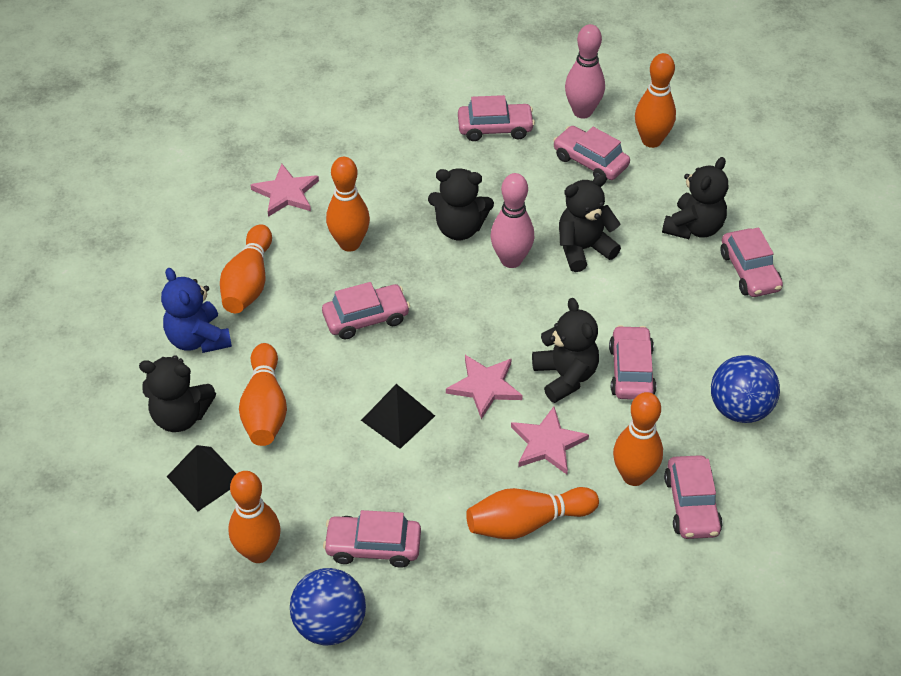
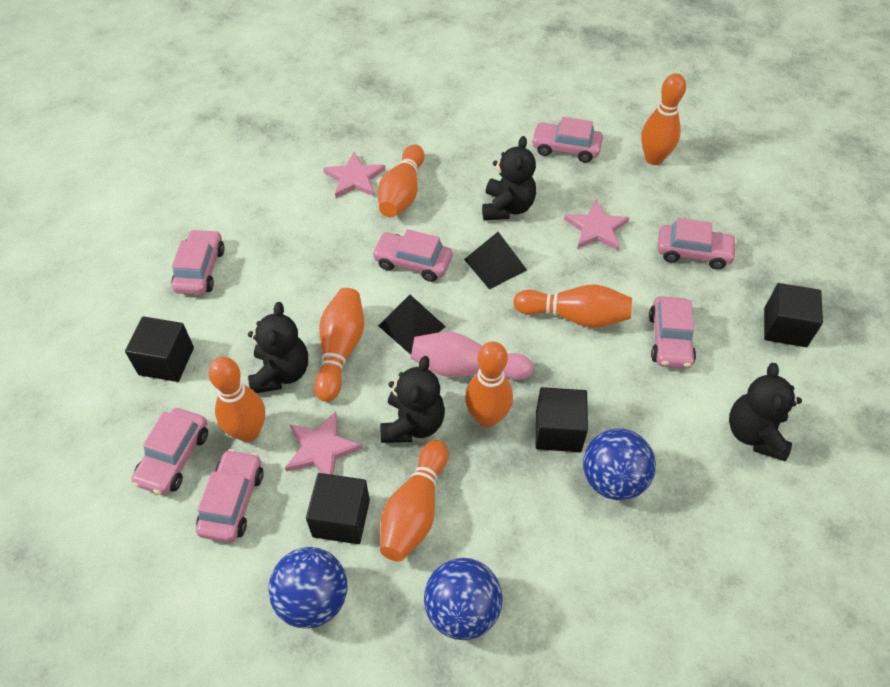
black cube: none = 0 -> [125,317,194,382] [306,473,370,544] [536,387,588,452] [764,283,823,347] = 4
black teddy bear: [139,355,216,432] [428,168,494,240] [532,298,599,403] [559,174,621,272] [662,157,728,239] = 5 -> [248,302,308,393] [380,356,445,443] [482,136,536,220] [729,363,802,461] = 4
blue ball: [290,568,366,646] [711,355,780,423] = 2 -> [269,547,347,628] [424,558,503,640] [583,428,656,500] = 3
blue teddy bear: [161,268,232,353] = 1 -> none = 0
pink bowling pin: [491,173,534,268] [565,24,605,118] = 2 -> [411,332,533,380] = 1

